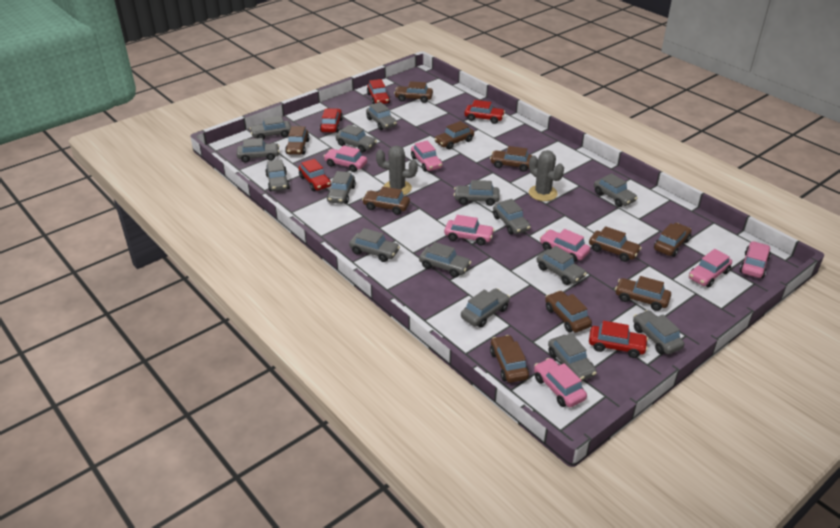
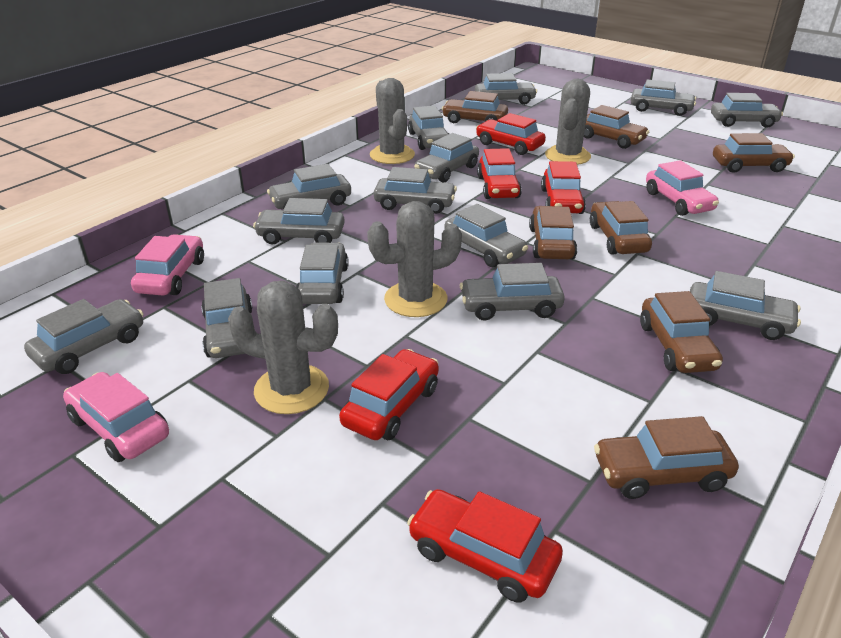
brown car: [285,126,310,155] [362,187,410,215] [394,81,433,103] [434,121,474,149] [490,146,533,172] [490,335,529,383] [545,291,592,333] [589,226,641,262] [615,276,671,311] [654,223,692,257] = 10 -> [442,91,508,123] [529,206,577,259] [584,105,649,149] [590,201,652,255] [594,416,739,499] [640,291,723,373] [713,133,795,173] = 7
grey cactus: [376,145,418,195] [529,150,564,201] = 2 -> [228,281,338,414] [367,201,462,317] [370,78,415,164] [545,79,591,165] = 4
grey car: [236,138,280,162] [250,116,291,140] [265,159,290,191] [327,171,356,204] [336,125,377,152] [349,228,400,262] [366,102,397,130] [419,242,471,277] [454,180,500,206] [461,288,510,328] [493,199,531,235] [537,246,587,285] [548,333,597,381] [594,173,638,207] [633,310,684,354] = 15 -> [24,299,144,374] [201,278,253,358] [253,198,345,244] [267,164,351,209] [296,243,349,304] [374,167,457,214] [408,106,449,150] [414,133,479,182] [444,204,528,267] [460,263,565,321] [475,73,537,105] [631,79,696,116] [690,271,801,340] [711,93,783,128] = 14
pink car: [323,145,367,172] [411,141,442,172] [444,215,495,246] [534,358,587,407] [540,229,590,262] [689,249,732,288] [740,241,771,278] = 7 -> [63,372,169,462] [131,234,204,295] [646,160,719,216] = 3

